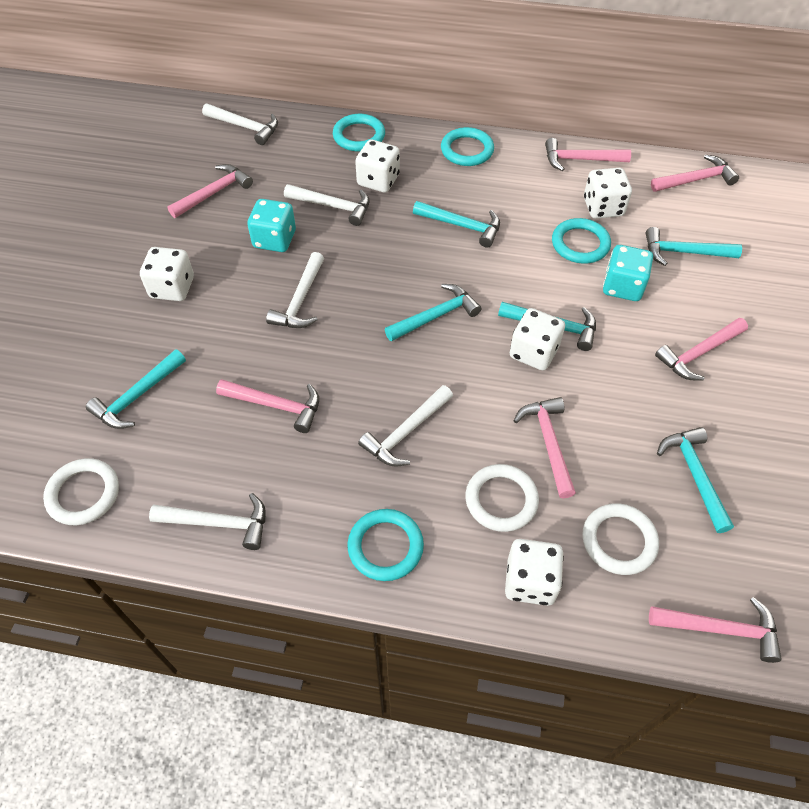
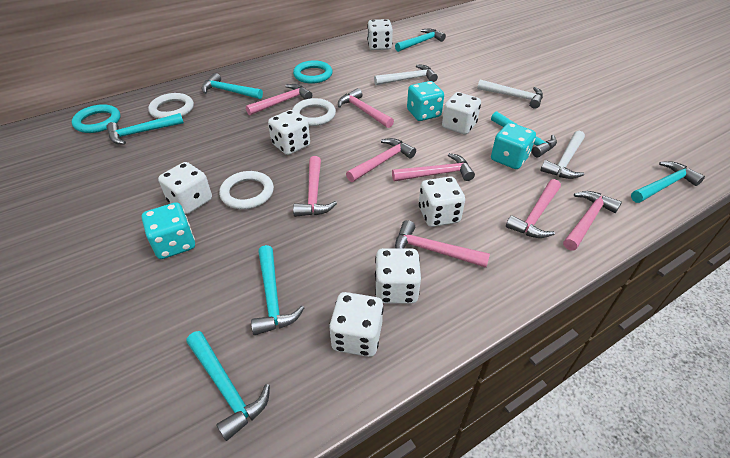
pink hammer: [167,164,253,218] [216,379,319,433] [513,397,576,499] [545,138,631,171] [649,597,782,663] [651,155,739,192] [655,318,748,381] = 7 -> [246,84,312,115] [293,156,337,217] [338,88,394,128] [346,138,416,182] [392,153,475,181] [395,220,490,268] [506,179,561,238] [563,191,622,251] = 8
turquoise dice: [247,199,296,252] [603,245,653,301] = 2 -> [142,202,195,259] [407,81,444,121] [491,123,536,169] = 3
turquoise hammer: [86,349,186,429] [385,284,482,341] [413,201,500,248] [498,302,596,351] [646,227,742,266] [657,427,734,533] = 6 -> [106,113,184,144] [186,331,270,441] [201,73,263,99] [251,245,304,335] [395,28,446,52] [491,111,557,157] [631,161,705,203] = 7
turquoise ring: [333,114,385,151] [347,509,424,581] [441,127,494,166] [552,218,611,264] = 4 -> [72,104,120,133] [293,60,332,84] = 2
white dice: [140,247,194,301] [355,140,400,192] [505,539,564,606] [510,308,565,370] [584,168,632,219] = 5 -> [158,162,212,214] [268,110,310,155] [329,292,384,357] [367,19,393,50] [375,248,421,304] [419,176,465,227] [442,92,481,135] = 7
white hammer: [149,493,266,550] [202,104,278,145] [266,252,324,328] [284,184,370,226] [358,385,453,467] = 5 -> [374,64,438,85] [477,79,543,109] [540,131,585,179] = 3

